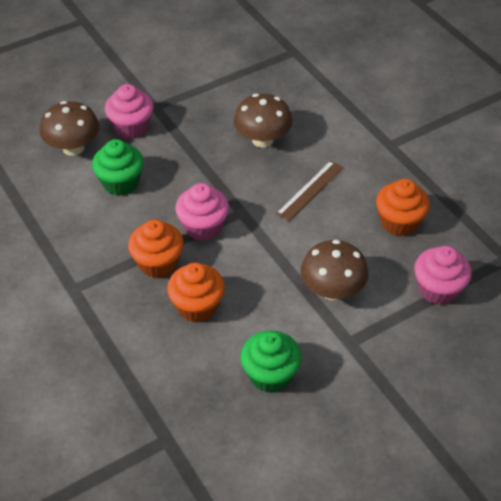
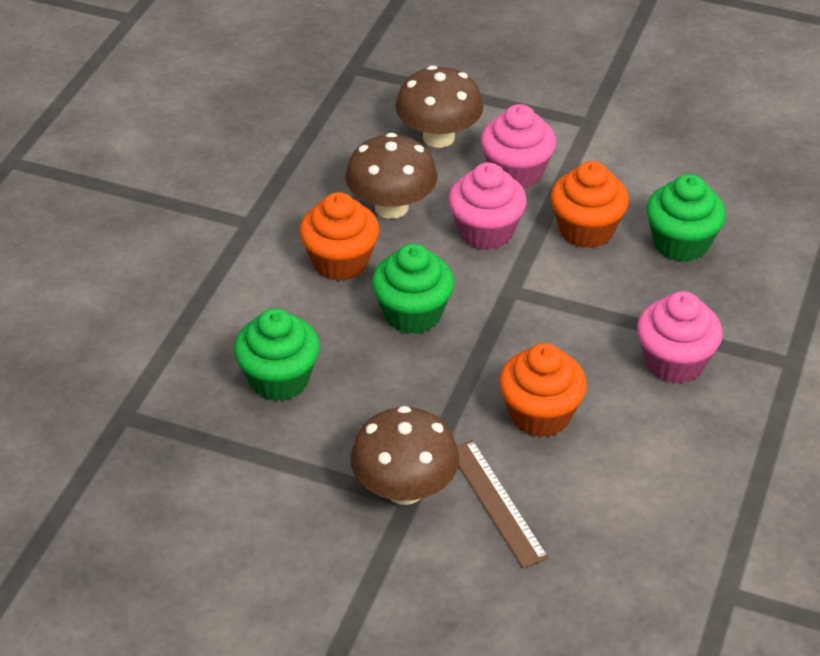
green cupcake: [92,139,144,196] [241,330,302,393] = 2 -> [234,308,320,401] [372,244,454,334] [646,174,726,262] = 3

